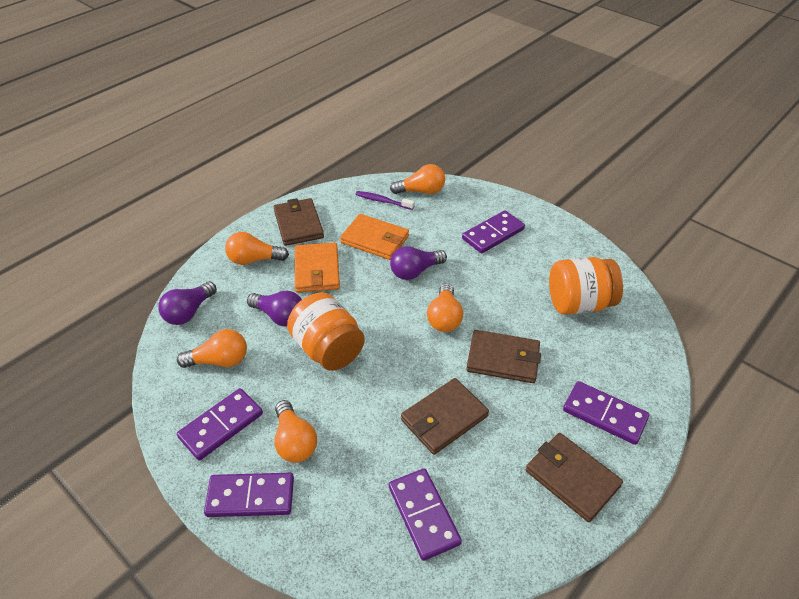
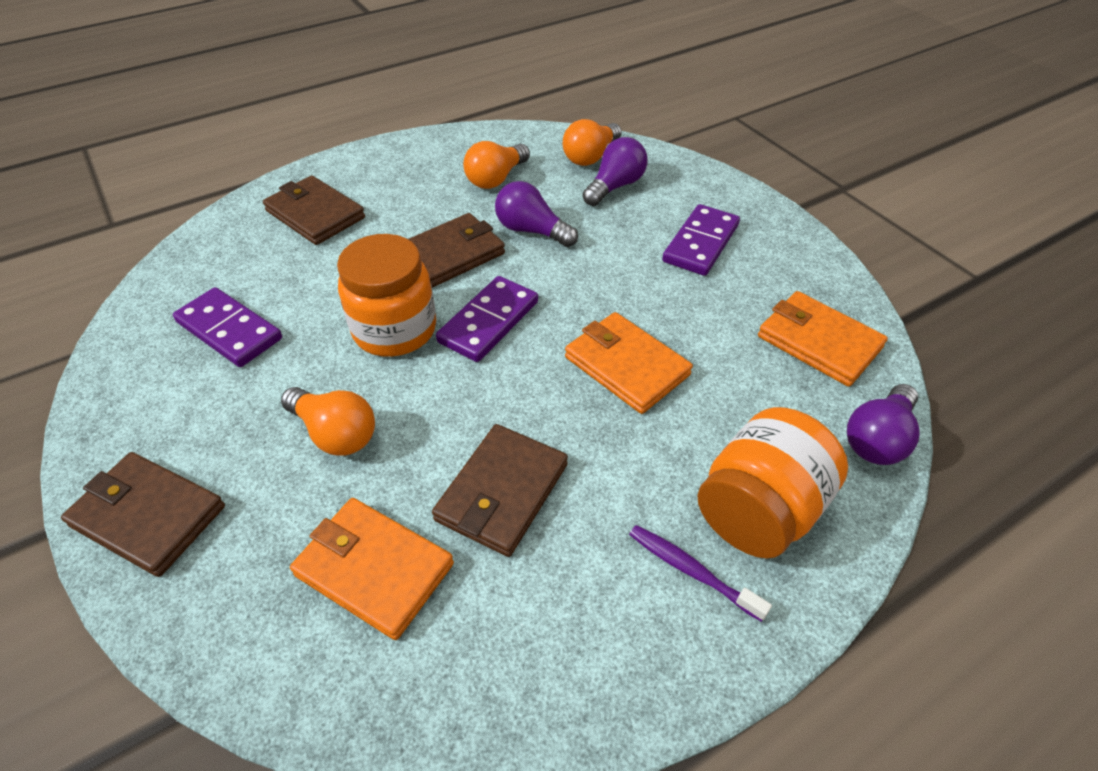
orange light bulb: [177,329,247,368] [225,232,289,265] [274,400,317,463] [390,164,445,194] [427,283,463,332] = 5 -> [281,387,375,455] [463,141,530,189] [563,119,622,166] = 3
orange wallet: [295,242,340,292] [340,214,409,260] = 2 -> [290,498,454,640] [565,312,693,414] [758,291,888,387] = 3
purple domino: [177,388,263,461] [204,473,294,517] [389,468,462,561] [462,210,525,254] [563,381,649,445] = 5 -> [173,287,282,367] [436,276,538,362] [662,204,740,276] = 3

